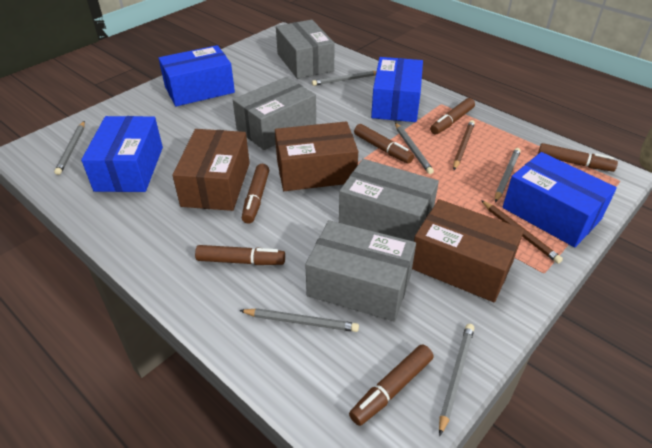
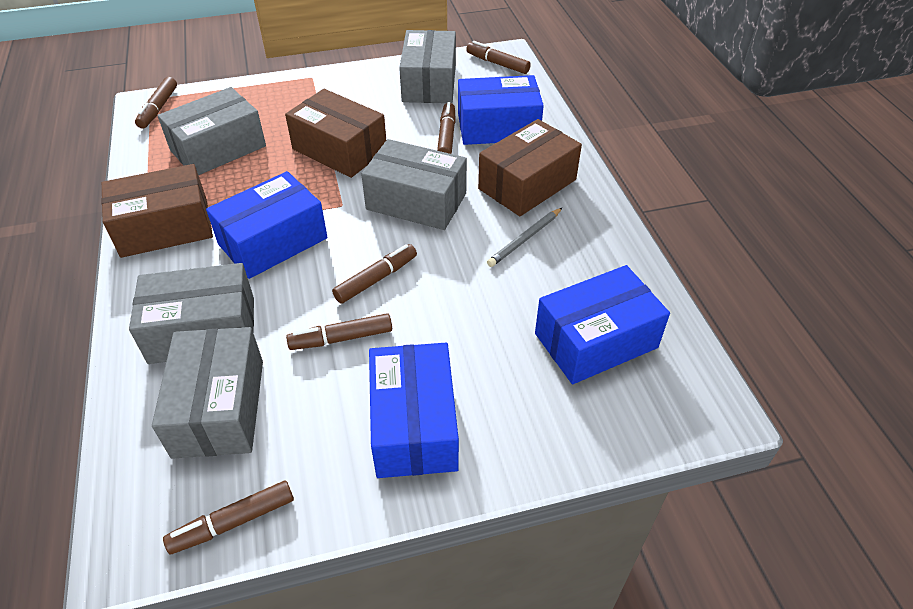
brown pencil: [453,120,475,170] [481,200,563,264] = 2 -> none = 0
grey box: [233,77,316,150] [276,20,335,79] [305,220,416,322] [339,159,439,242] = 4 -> [129,263,254,364] [152,327,263,459] [157,87,266,175] [361,139,467,230] [399,30,456,103] = 5
grey pencil: [54,121,85,175] [239,308,359,332] [312,71,377,86] [395,123,434,174] [439,324,474,436] [495,148,521,203] = 6 -> [487,208,562,267] = 1

